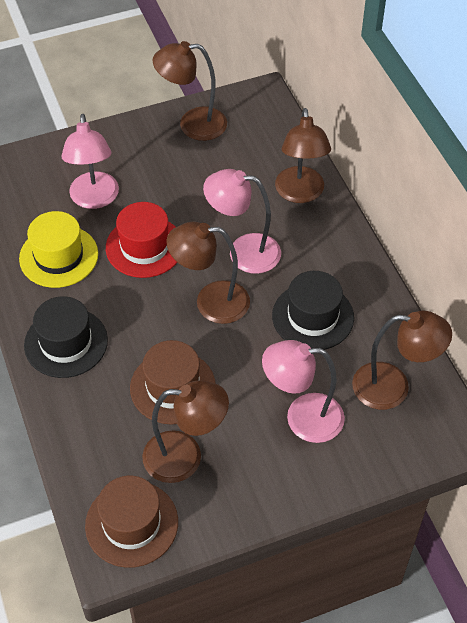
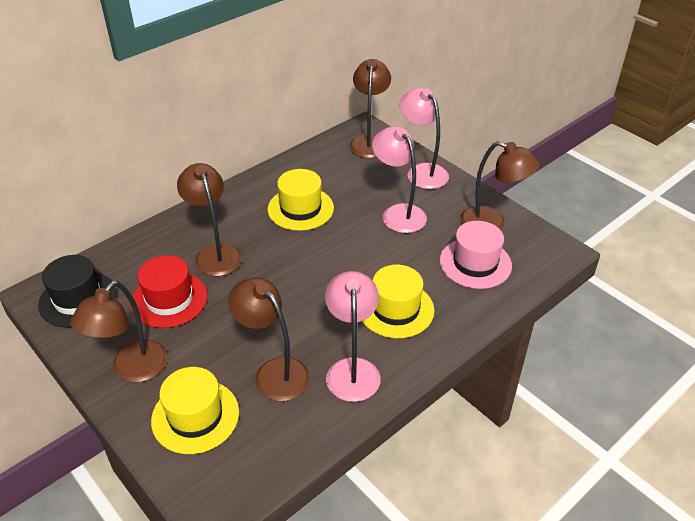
black hat: [24,296,108,378] [272,271,354,350] = 2 -> [38,255,116,327] = 1
brown hat: [85,476,178,568] [130,340,216,424] = 2 -> none = 0
pink hat: none = 0 -> [440,221,512,289] = 1
yellow hat: [19,211,98,288] = 1 -> [151,367,239,454] [268,169,334,231] [362,265,435,338] = 3

